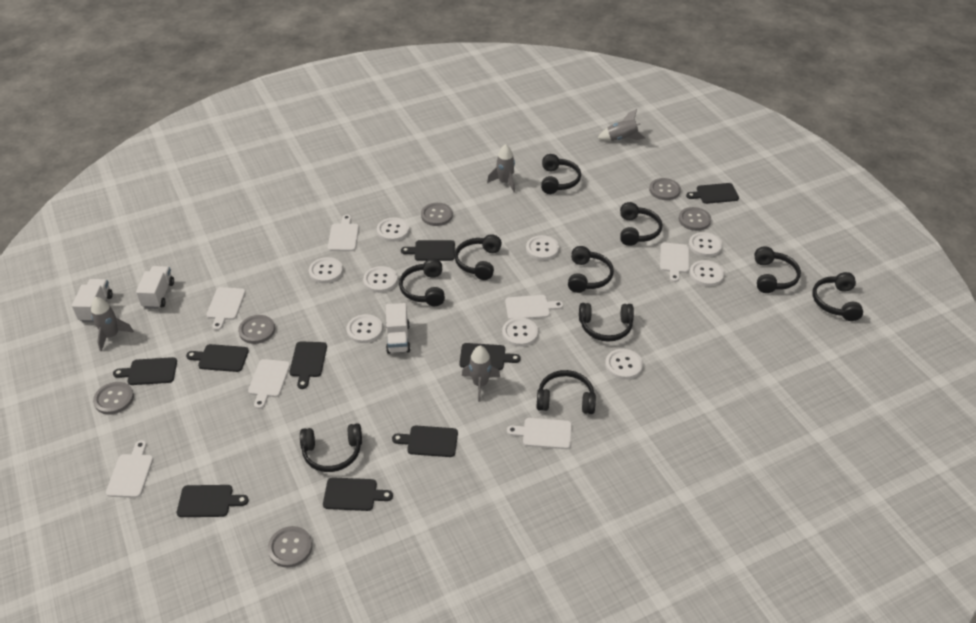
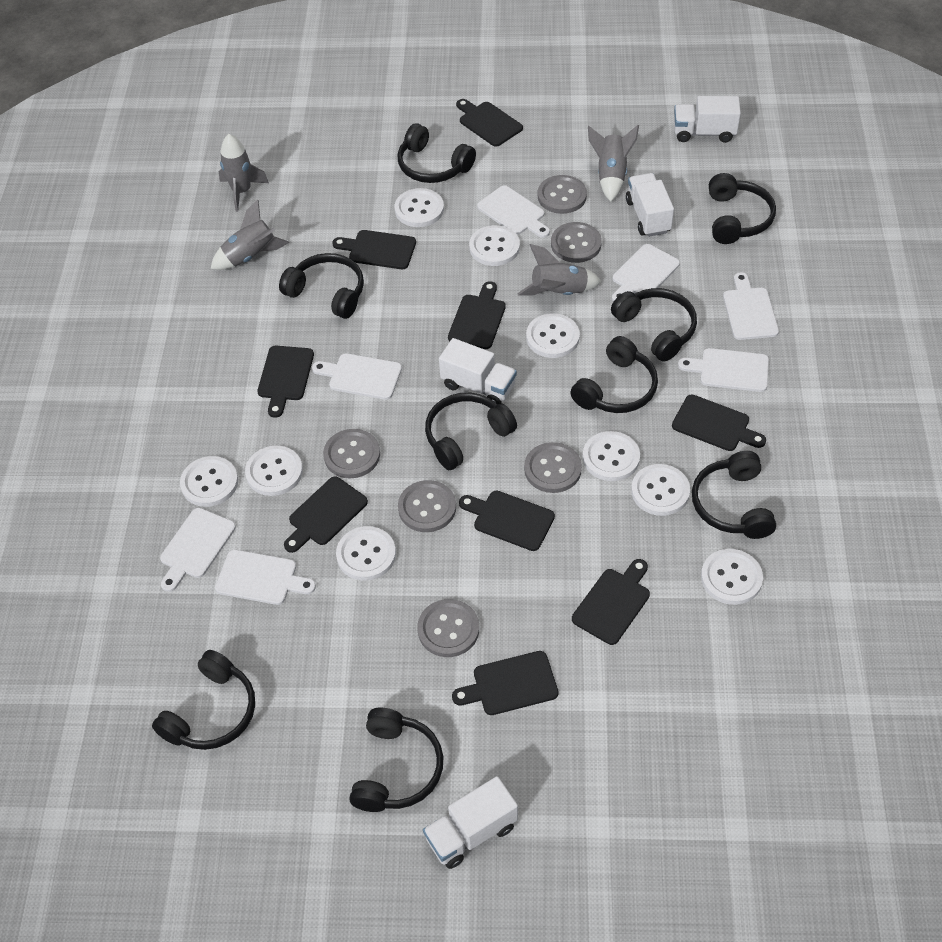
black headphones: [300,423,362,472] [399,258,445,306] [455,234,502,280] [536,370,596,414] [541,154,581,194] [568,246,614,293] [579,303,634,341] [620,202,662,246] [754,246,801,293] [812,272,863,321] = 10 -> [152,650,255,750] [279,253,364,319] [349,708,443,812] [398,123,476,183] [425,393,517,470] [570,336,658,413] [611,288,697,361] [692,451,776,539] [709,173,776,244] = 9
white truck: [72,279,113,322] [136,266,174,309] [386,303,411,354] = 3 -> [423,776,518,869] [439,338,517,404] [626,173,674,237] [674,96,741,143] = 4

